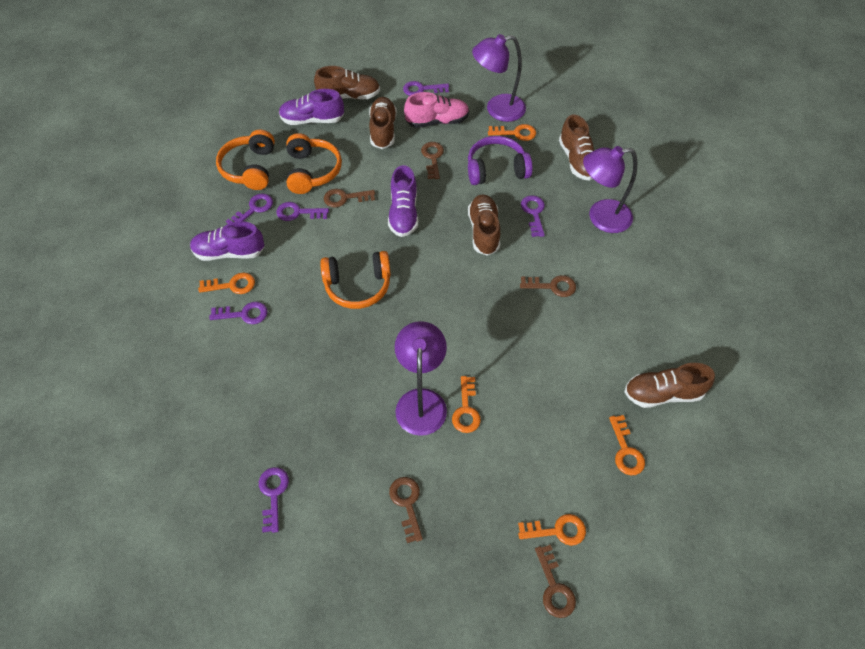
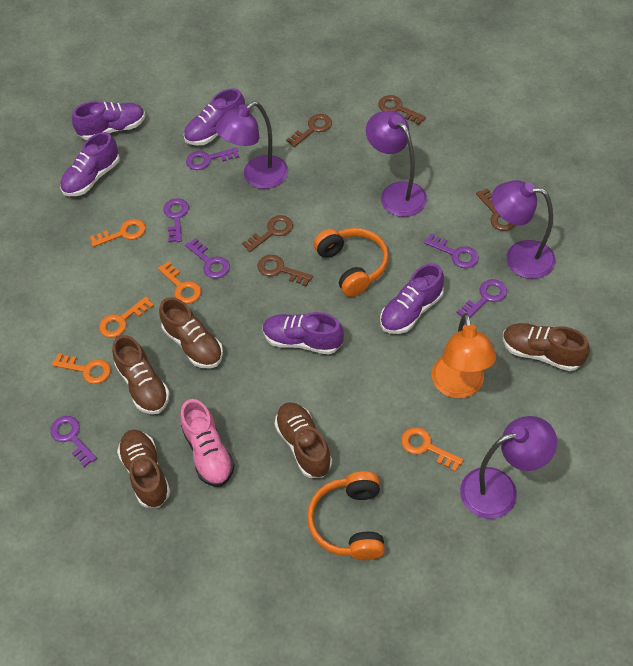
orange headphones: [216,130,275,190] [286,133,342,194] [320,251,391,309] = 3 -> [307,471,385,560] [314,228,389,297] = 2
orange lamp: none = 0 -> [432,313,496,398] = 1
purple headphones: [468,136,533,185] = 1 -> none = 0
purple lamp: [395,321,447,436] [472,34,526,122] [583,146,637,233] = 3 -> [215,101,288,189] [366,110,427,217] [460,416,557,519] [492,180,556,279] = 4
purple shoe: [190,221,264,261] [279,89,344,125] [388,165,418,237] = 3 -> [60,132,120,196] [72,101,146,140] [184,88,245,146] [263,312,344,355] [380,263,444,334] = 5

